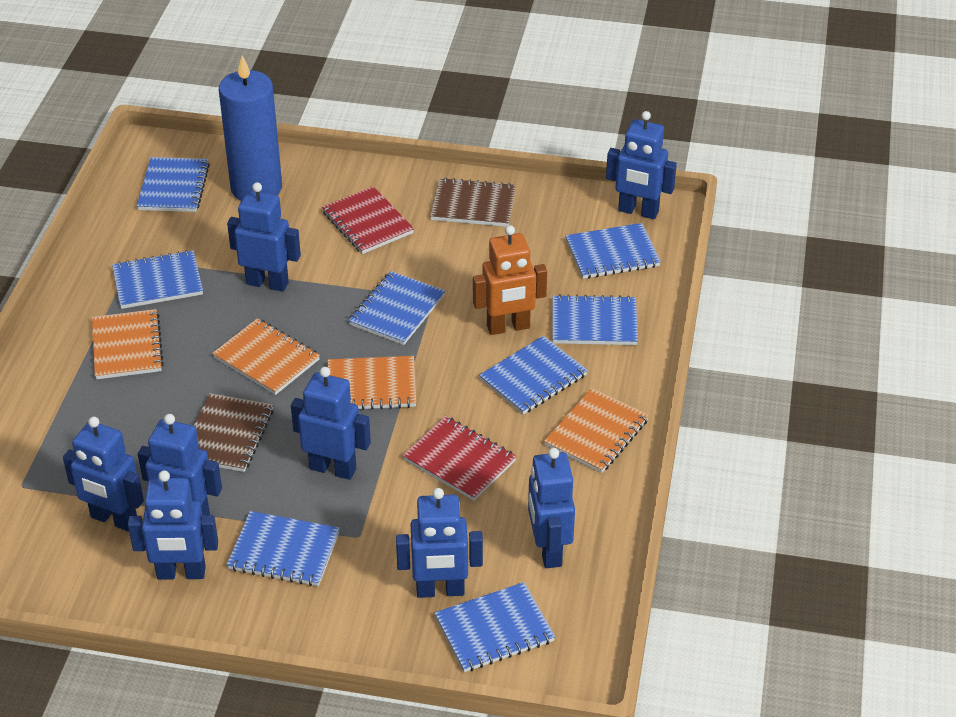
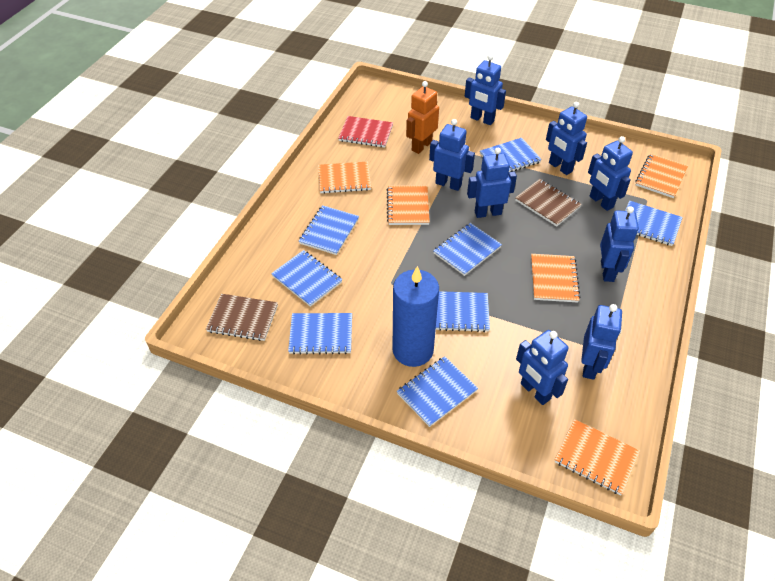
orange notebook: [92,309,164,379] [212,318,320,395] [328,356,416,410] [544,388,649,473] = 4 -> [318,162,371,194] [387,185,430,225] [531,254,581,303] [555,419,640,495] [635,154,688,198] = 5
red notebook: [322,186,414,254] [403,416,517,501] = 2 -> [338,116,393,147] = 1

